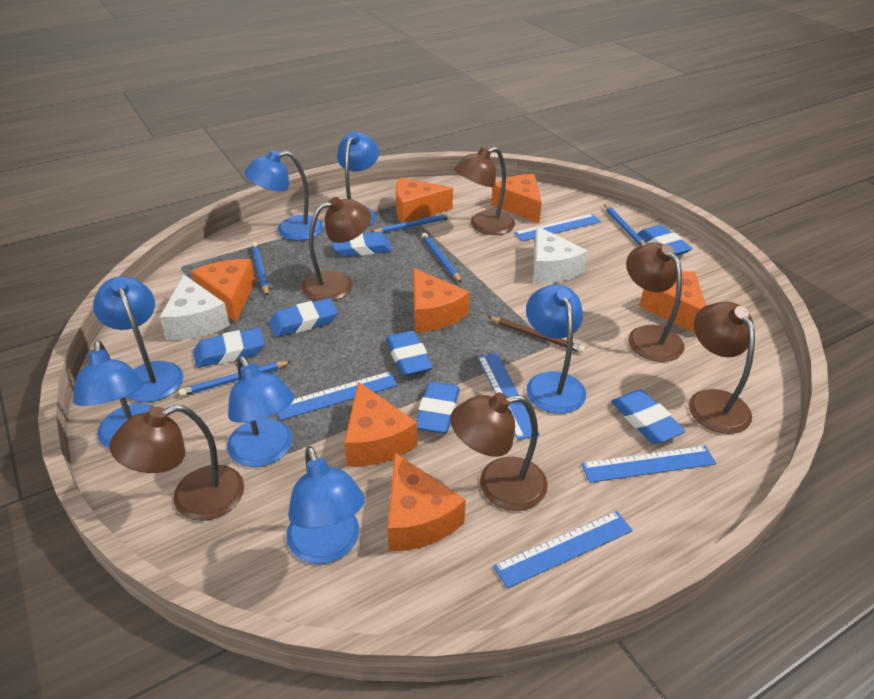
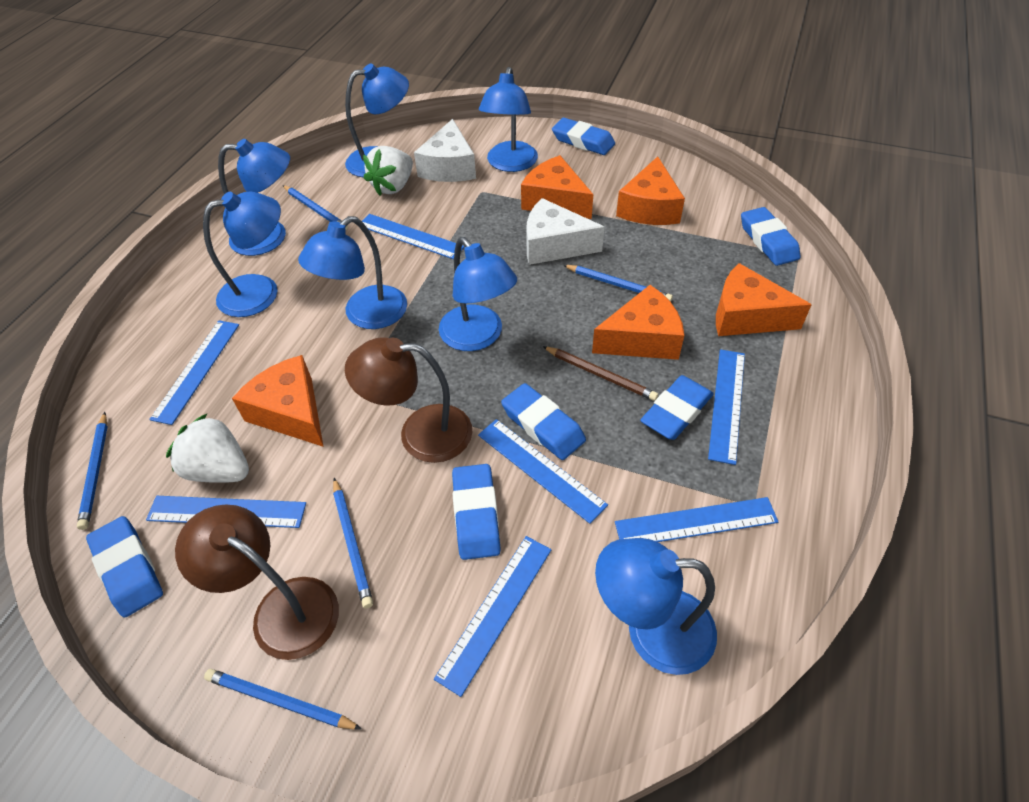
blue eraser: [193,328,264,368] [269,298,338,337] [332,232,392,257] [386,331,433,376] [416,382,460,434] [611,390,686,444] [638,225,693,256] = 7 -> [86,516,163,618] [452,464,501,560] [501,383,586,460] [552,118,615,155] [640,375,714,440] [741,207,800,266] = 6
blue ruler: [278,371,398,420] [478,353,540,440] [493,511,633,589] [514,214,601,241] [581,446,716,483] = 5 -> [146,496,306,528] [149,320,239,425] [362,214,465,259] [434,536,551,697] [478,419,608,524] [615,497,779,542] [708,349,745,465] = 7
brown lamp: [109,405,244,521] [302,197,371,301] [450,392,548,511] [454,147,515,235] [626,243,684,362] [689,302,755,434] = 6 -> [175,504,339,660] [345,337,472,463] = 2
orange cheese: [191,259,255,322] [344,382,417,466] [388,453,466,551] [396,178,453,223] [413,268,470,332] [491,174,542,223] [640,271,706,333] = 7 -> [232,355,324,447] [521,155,593,219] [592,285,685,360] [616,156,685,225] [716,263,812,336] = 5
white strawberry: none = 0 -> [166,414,249,483] [363,146,413,196] = 2

